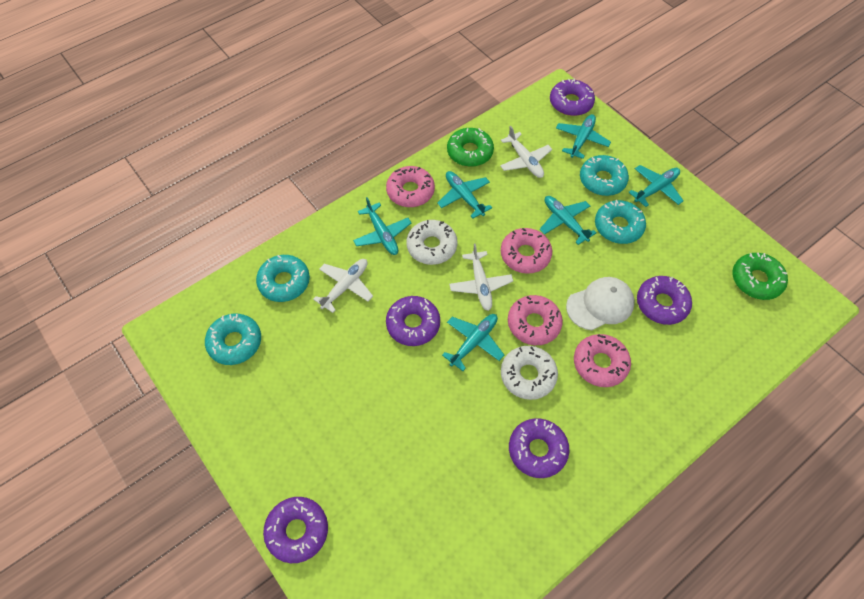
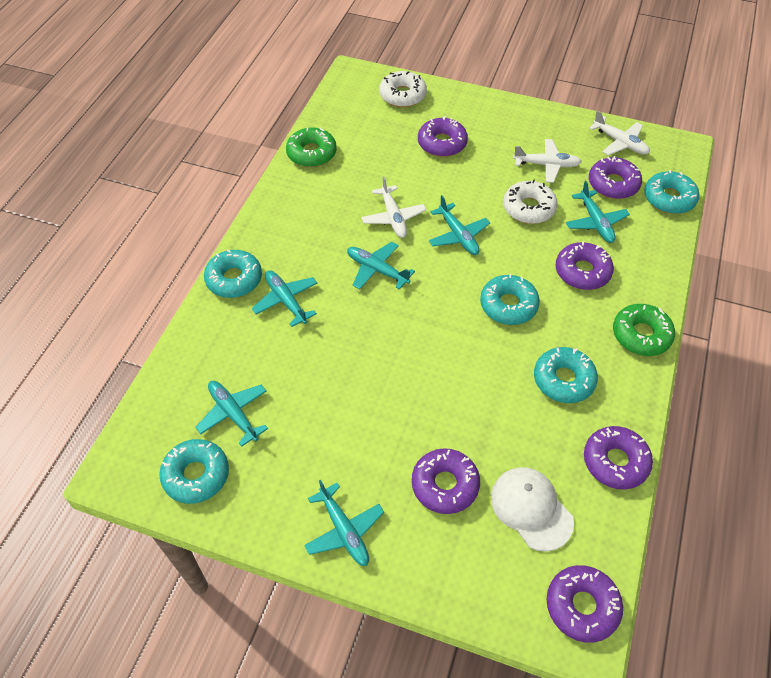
pink donut: [386,166,435,207] [501,228,552,274] [508,295,563,345] [574,334,631,387] = 4 -> none = 0
purple donut: [263,497,328,563] [386,296,440,346] [509,418,569,478] [550,79,595,116] [637,276,692,325] = 5 -> [412,448,480,514] [418,116,468,157] [547,565,623,643] [556,241,614,290] [584,426,653,490] [589,156,642,199] = 6
turquoise donut: [205,313,261,365] [256,255,310,302] [580,155,629,196] [595,200,646,244] = 4 -> [159,439,229,504] [204,249,262,298] [480,274,540,325] [534,347,598,403] [644,170,700,214] = 5

